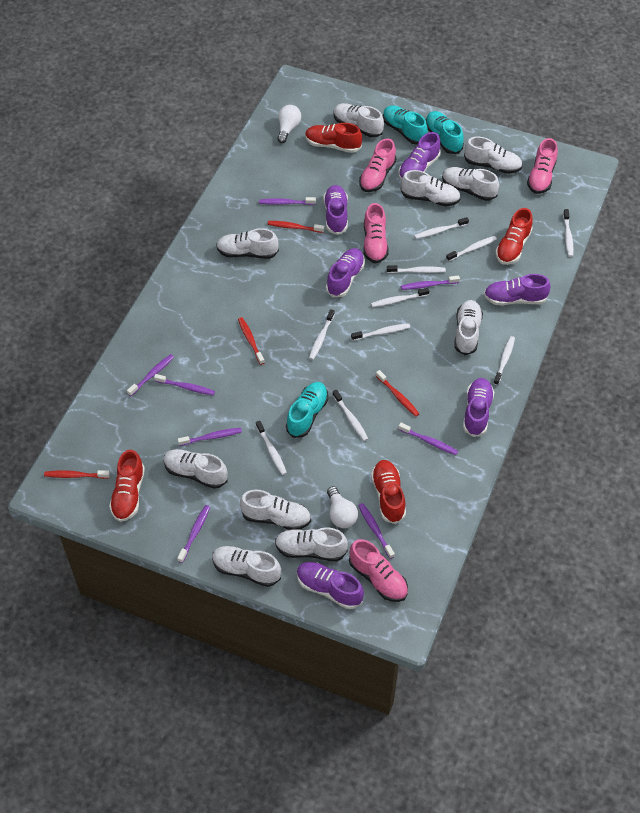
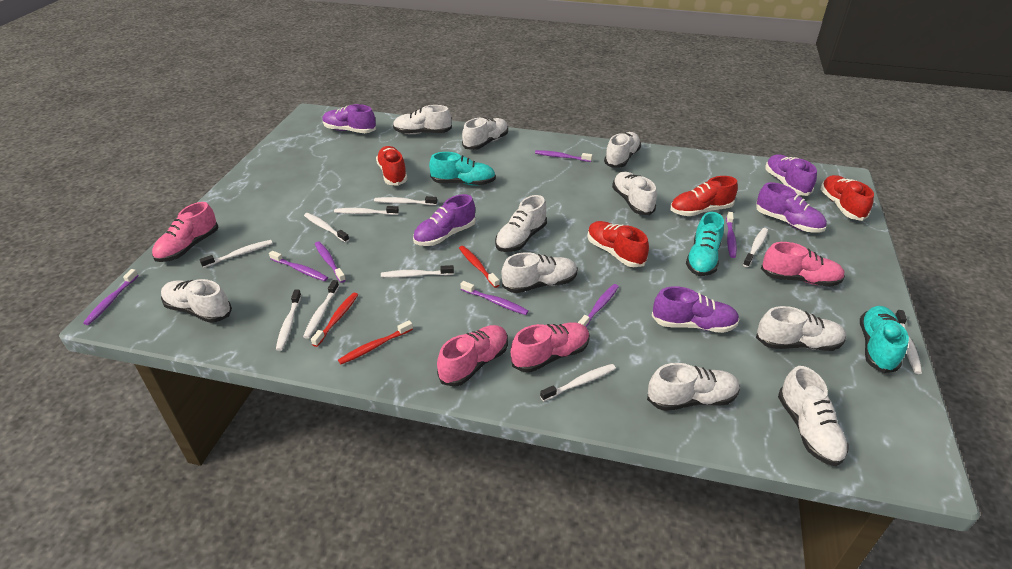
purple shoe: [297,562,364,609] [324,185,348,235] [326,248,365,297] [398,132,441,180] [463,378,494,437] [484,274,551,305] = 6 -> [322,104,376,133] [413,194,476,246] [652,286,740,333] [756,182,827,233] [765,155,817,196] = 5
purple toothbrush: [127,354,174,396] [154,374,215,395] [177,505,210,563] [178,428,242,446] [259,197,316,205] [358,503,395,559] [398,423,458,455] [401,275,460,290] = 8 -> [83,269,139,325] [269,251,328,281] [315,241,346,283] [461,281,529,315] [535,150,592,162] [578,284,619,327] [726,212,737,258] = 7
red toothbrush: [44,470,110,479] [238,317,265,365] [268,221,325,233] [376,370,419,417] = 4 -> [311,292,358,347] [338,320,413,364] [459,246,499,288] = 3
white light bulb: [277,105,301,143] [327,486,358,528] = 2 -> none = 0

